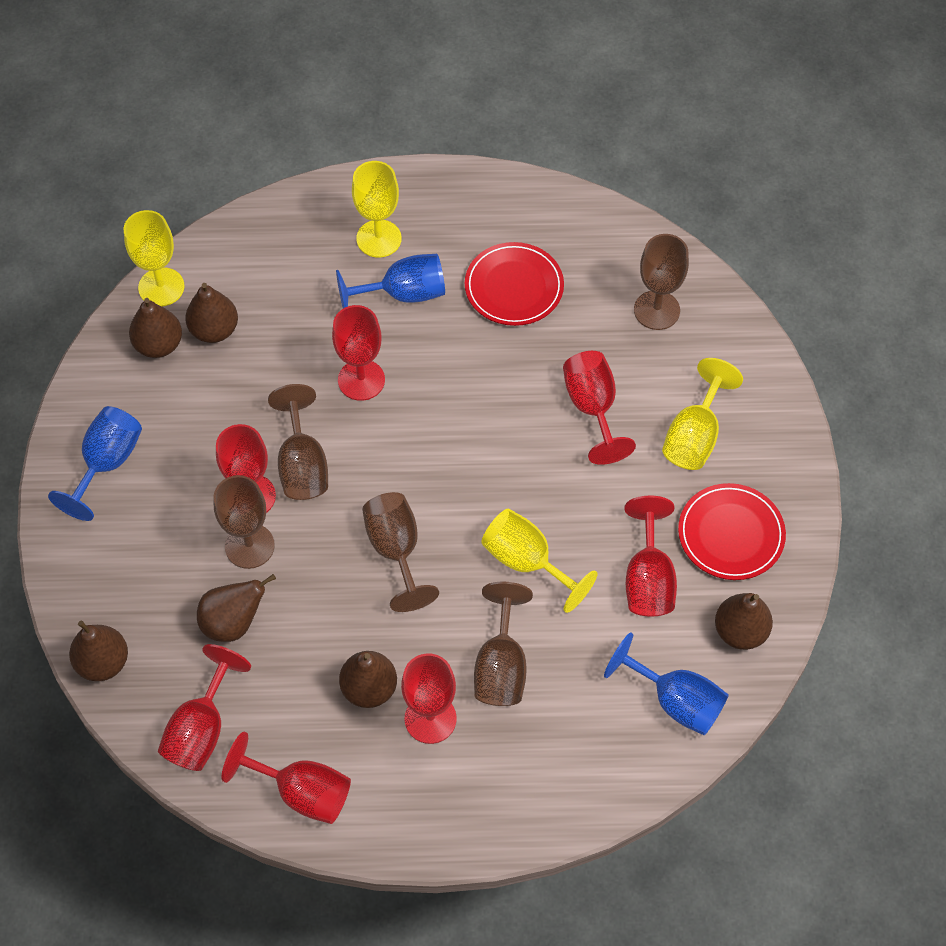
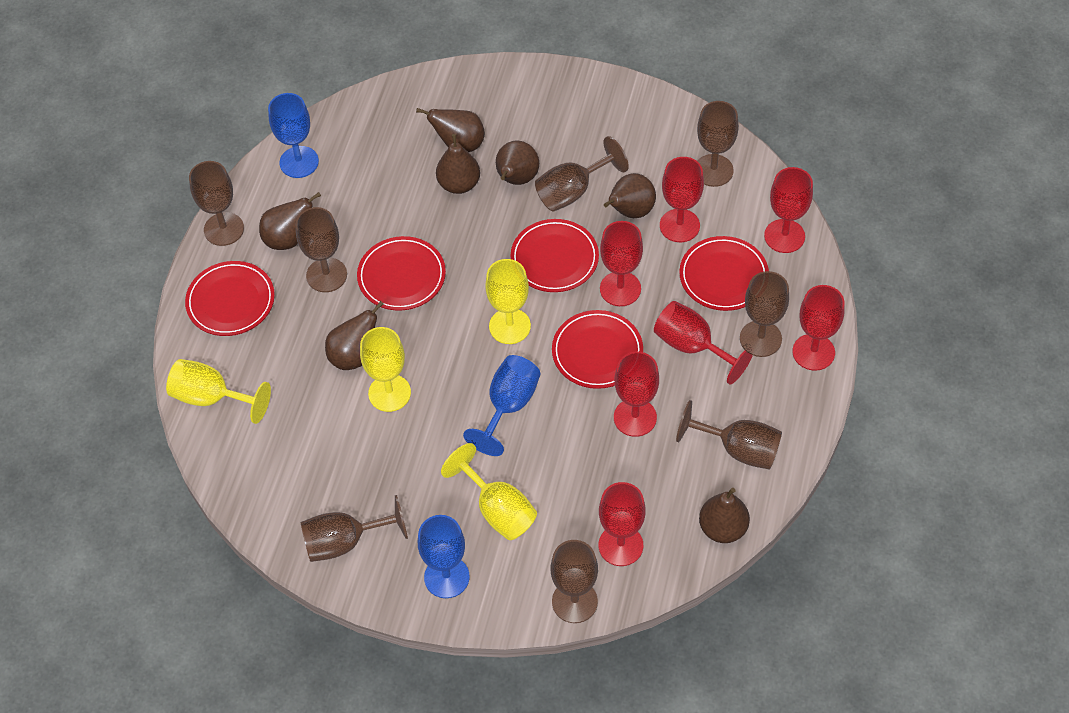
brown goblet: [213,475,275,569] [268,384,328,500] [362,492,439,612] [474,582,533,706] [634,234,689,330] = 5 -> [189,161,244,246] [296,207,347,292] [300,495,408,562] [535,136,629,212] [550,540,598,623] [676,400,782,470] [697,101,739,187] [740,271,789,357] = 8
brown pear: [69,620,128,681] [129,298,182,358] [185,283,238,343] [197,574,276,642] [339,651,397,708] [715,593,773,650] = 6 -> [259,192,321,250] [325,301,384,370] [416,108,485,152] [436,134,480,194] [496,141,539,185] [604,173,656,218] [699,488,750,543] = 7
red plate: [465,242,564,326] [678,483,786,580] = 2 -> [185,261,275,336] [357,236,446,311] [510,219,599,292] [552,310,643,389] [679,236,769,311] = 5

